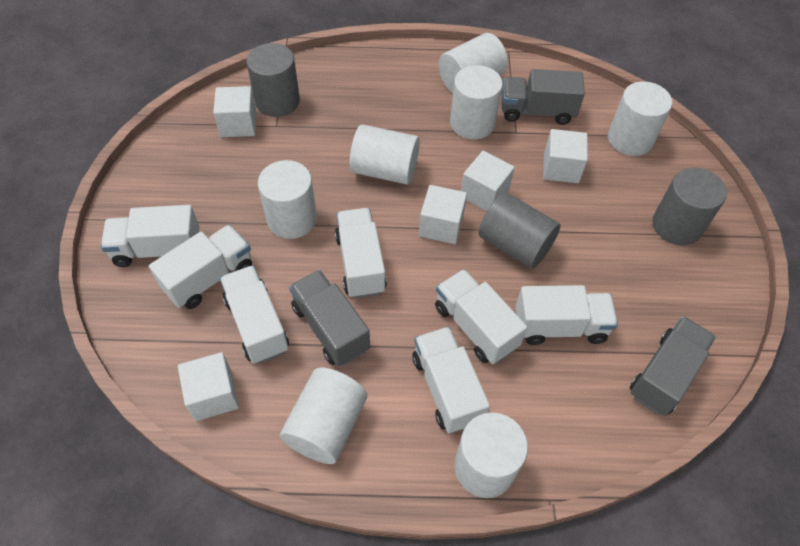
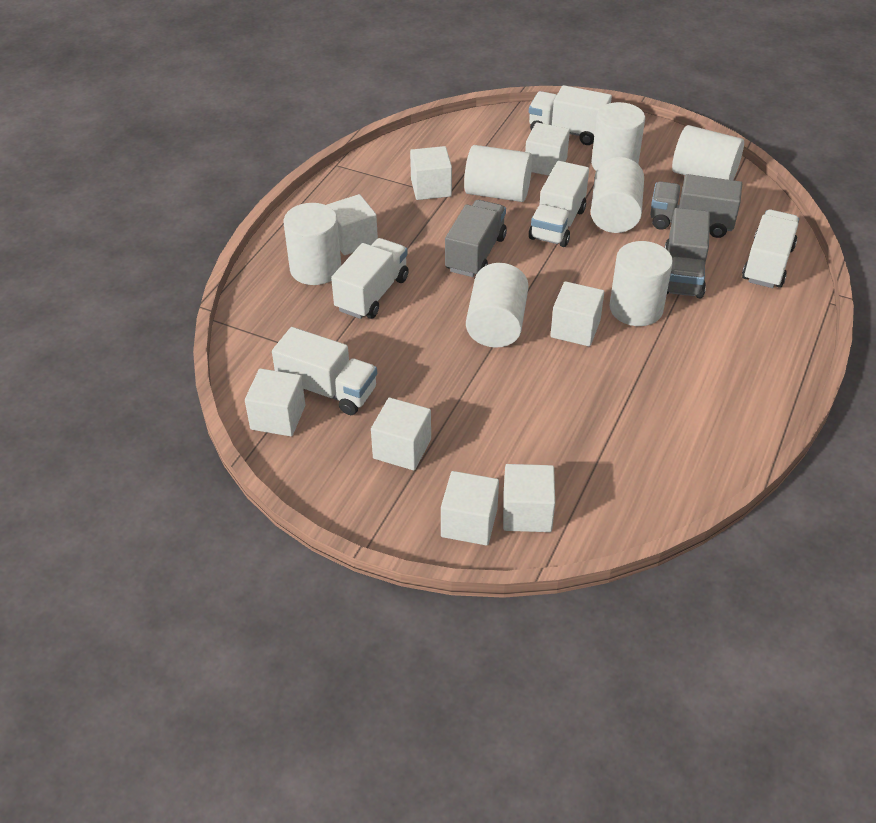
grey cylinder: [246,43,300,117] [478,192,561,269] [652,167,727,245] = 3 -> none = 0
white cube: [178,352,239,421] [213,86,257,137] [419,185,467,244] [461,151,515,211] [543,129,588,183] = 5 -> [245,369,305,436] [327,194,378,255] [371,397,431,470] [410,146,452,200] [441,471,499,546] [503,464,555,532] [525,122,570,176] [550,281,604,346] = 8
white truck: [101,205,200,267] [149,225,252,309] [220,265,289,364] [335,208,387,298] [412,327,490,433] [435,269,527,364] [515,285,618,345] = 7 -> [272,327,377,415] [331,238,409,319] [529,85,612,145] [529,161,589,247] [742,210,799,288] = 5

